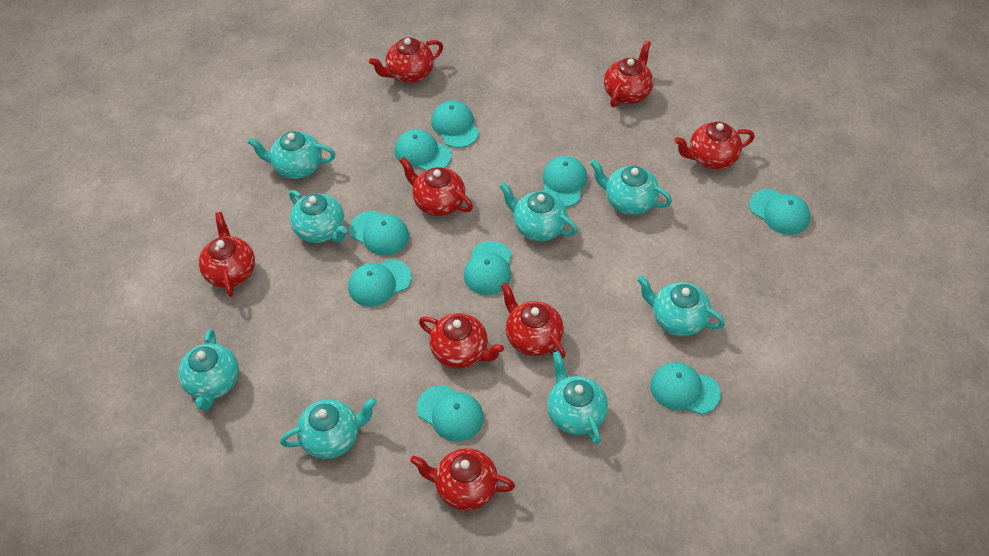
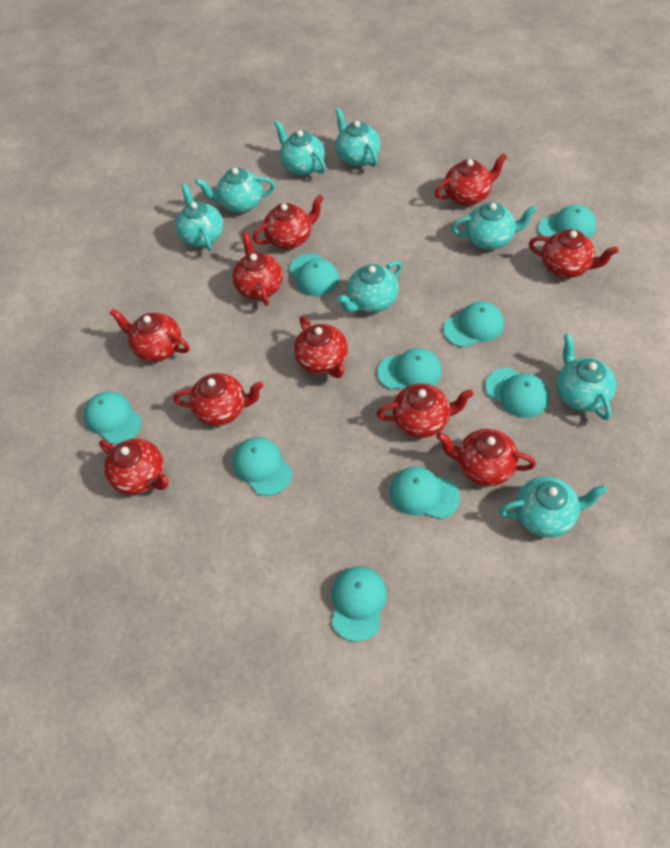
red teapot: [199,212,255,297] [369,38,443,83] [399,157,473,216] [410,448,515,511] [419,313,504,369] [501,283,565,359] [604,40,653,107] [674,122,755,169] = 8 -> [99,439,169,495] [110,309,189,362] [173,373,263,426] [232,232,283,306] [253,195,324,249] [294,316,348,378] [377,383,474,438] [435,153,507,206] [436,429,536,486] [529,229,619,278] = 10

